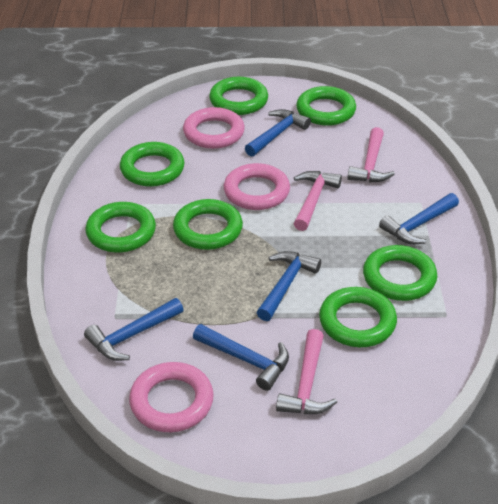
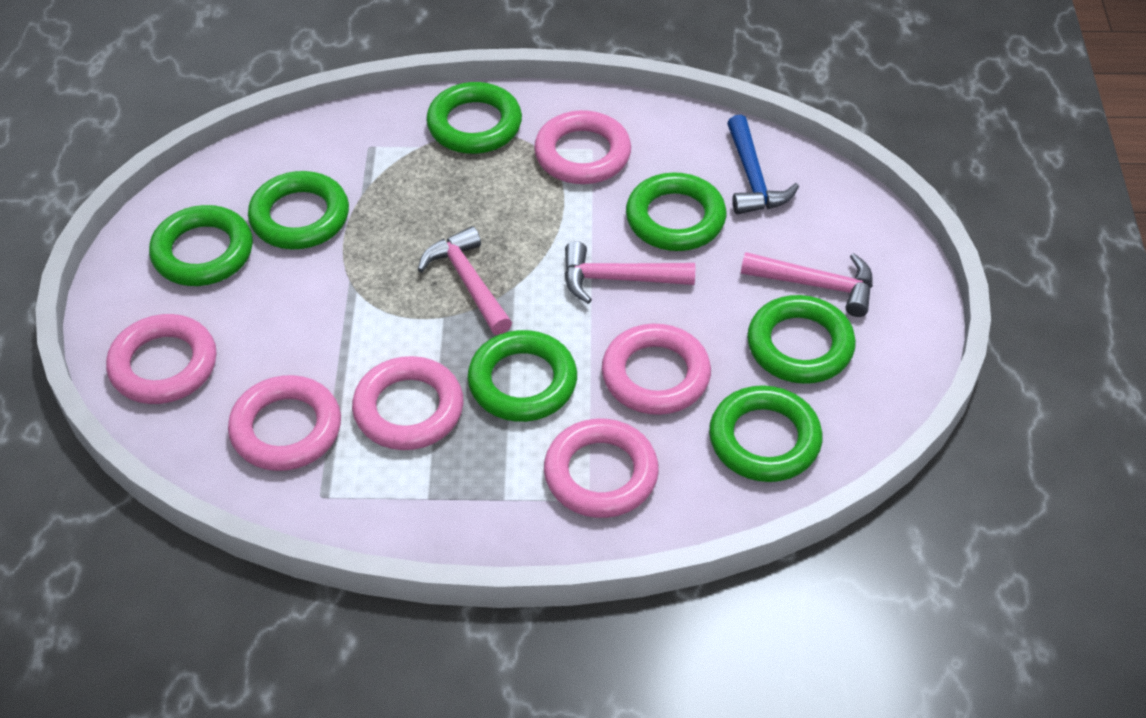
blue hammer: [84,298,184,361] [193,324,289,391] [245,109,311,157] [256,251,321,321] [379,193,459,244] = 5 -> [727,115,799,214] = 1
pink ring: [129,362,214,432] [183,107,245,149] [224,163,290,210] = 3 -> [106,314,217,404] [228,375,341,471] [352,356,464,450] [534,110,631,184] [544,419,659,518] [602,324,711,415] = 6

